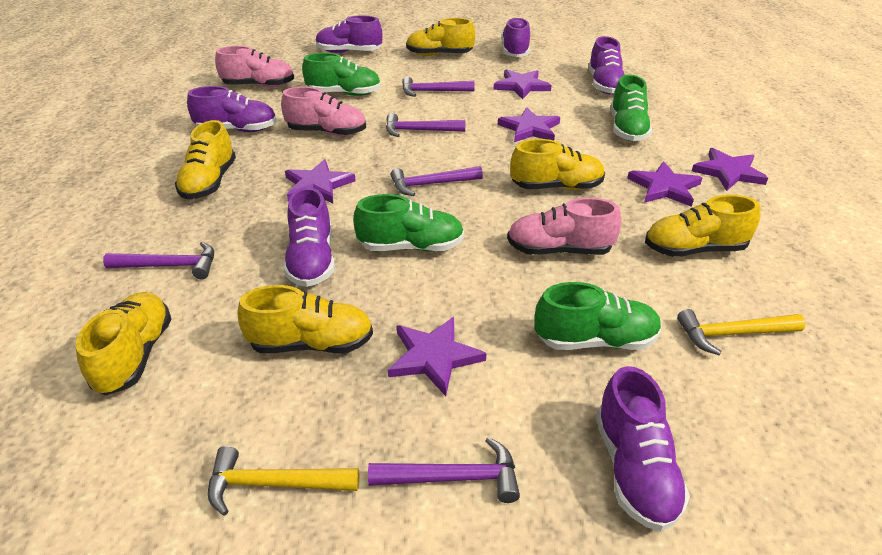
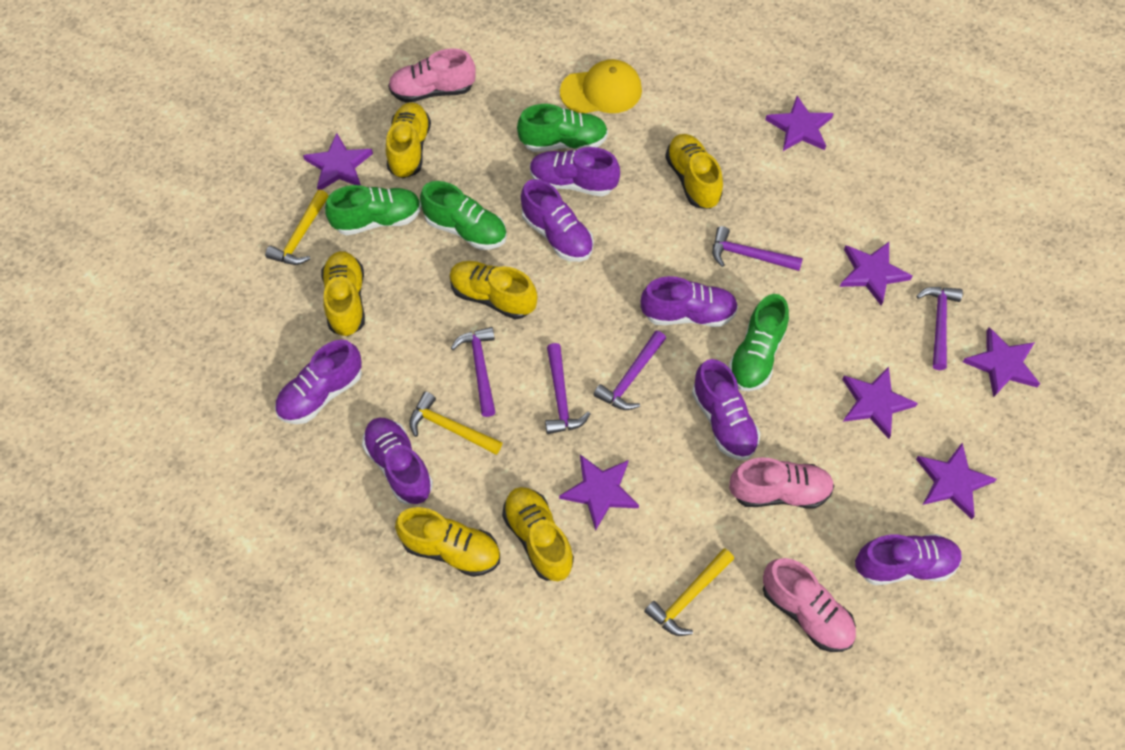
purple shoe: [187,86,277,132] [284,187,335,287] [316,15,382,53] [501,17,530,57] [588,36,625,94] [596,366,690,531] = 6 -> [275,340,362,424] [362,418,433,505] [521,179,594,262] [530,147,620,196] [641,276,738,327] [692,359,761,460] [855,534,962,585] = 7
purple star: [285,159,356,203] [388,317,486,396] [493,69,551,99] [498,107,560,142] [627,161,702,207] [692,148,768,191] = 6 -> [303,133,373,190] [559,454,639,531] [765,96,834,151] [840,242,913,306] [842,367,918,439] [916,443,997,519] [963,327,1040,398] = 7
yellow cap: none = 0 -> [560,59,642,113] = 1
yellow hammer: [208,446,359,516] [677,309,805,355] = 2 -> [265,190,329,265] [409,392,502,455] [644,548,734,636] = 3

